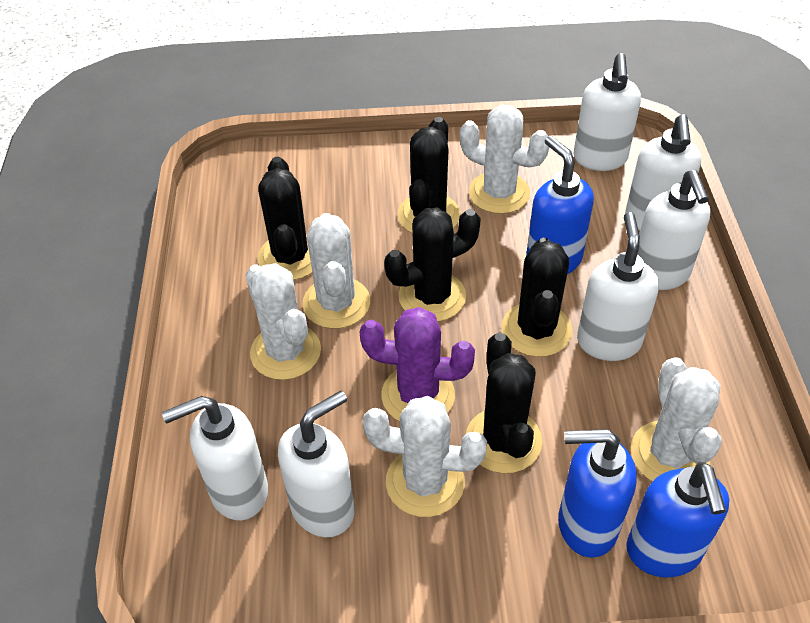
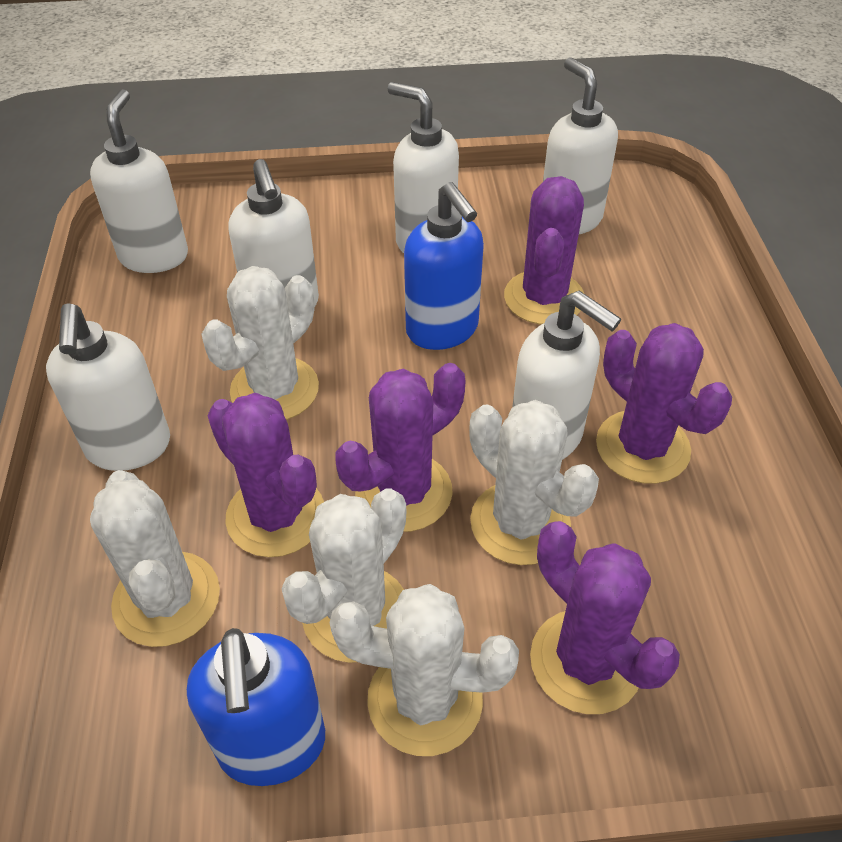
black cactus: [258,157,312,280] [384,208,481,322] [398,117,460,233] [466,333,542,473] [502,238,572,357] = 5 -> none = 0
blue soap dispenser: [526,136,594,274] [558,429,637,558] [626,462,729,577] = 3 -> [187,628,325,786] [404,182,484,350] = 2
purple cactus: [360,307,475,421] = 1 -> [207,393,324,557] [335,363,465,532] [504,176,584,325] [530,521,680,714] [596,323,732,484] = 5

